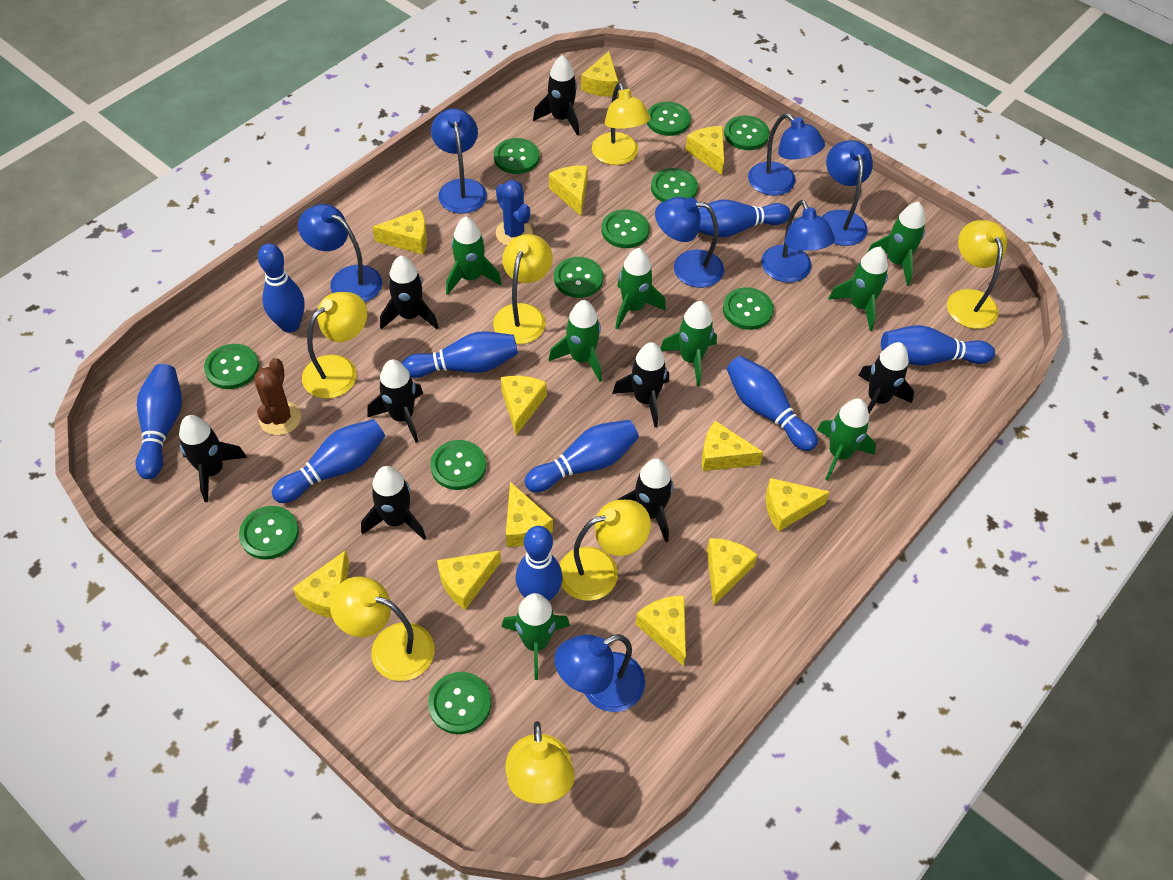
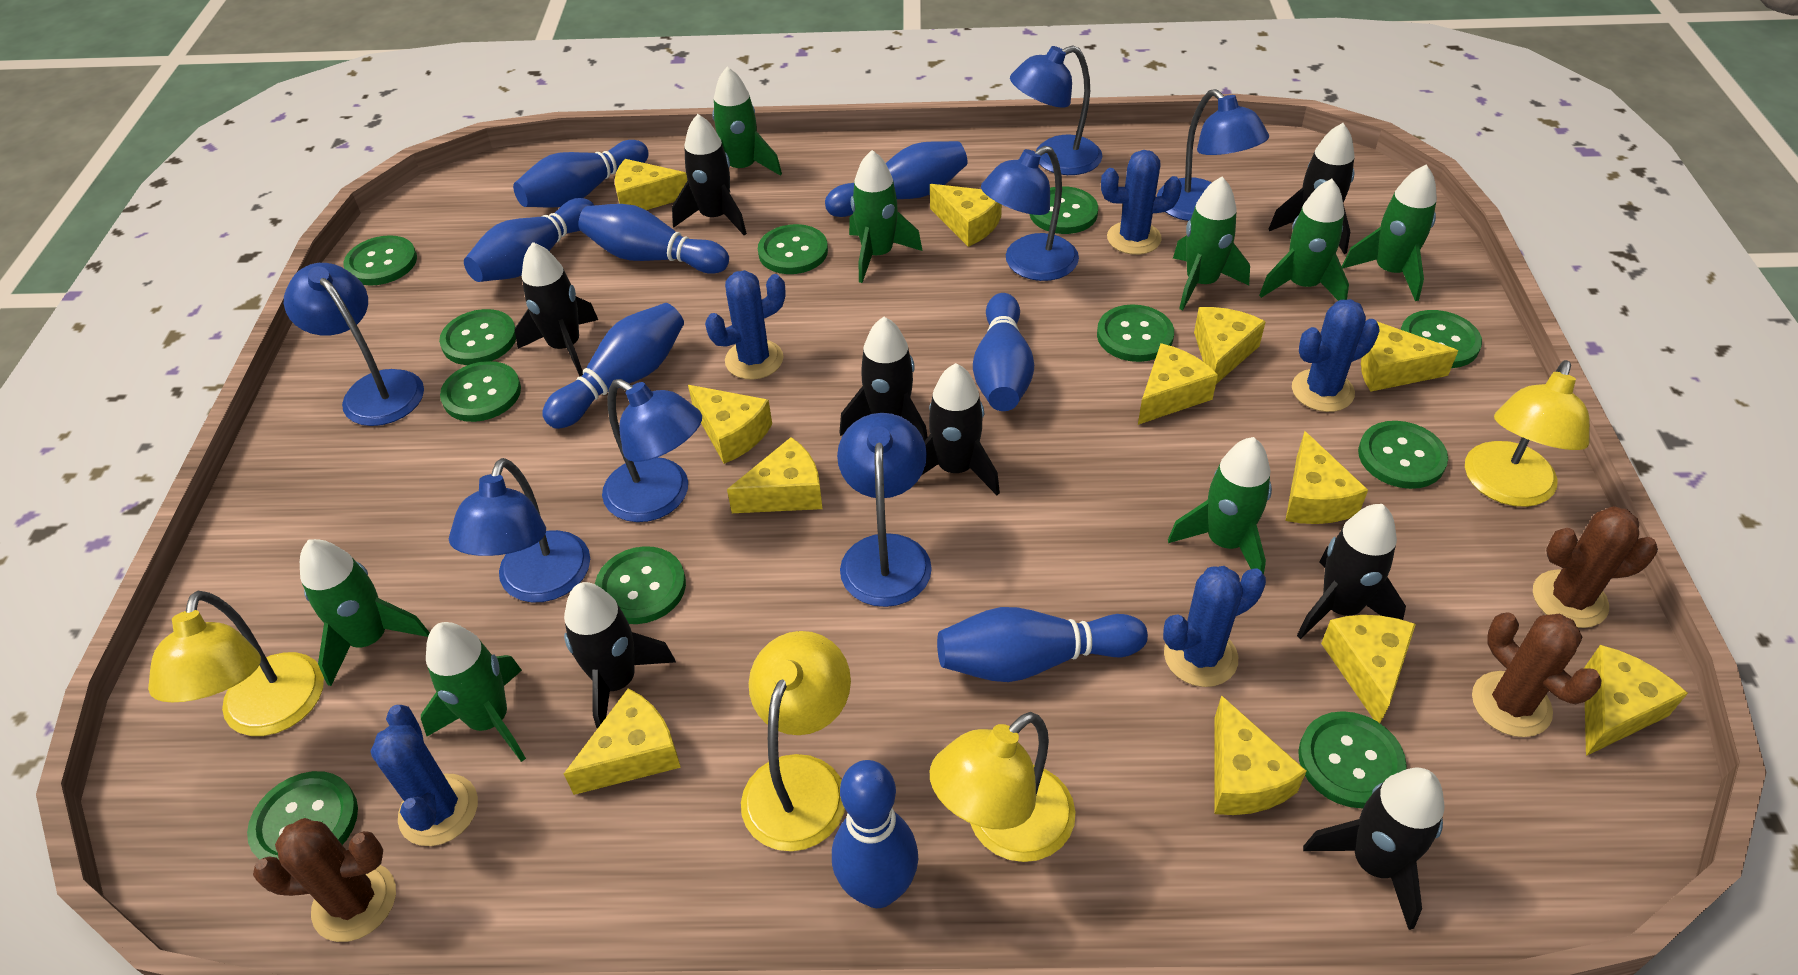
blue bowling pin: [136,364,182,479] [258,243,305,333] [272,419,385,503] [402,331,518,378] [516,526,563,601] [524,420,639,492] [698,200,791,237] [727,356,818,451] [881,325,995,365] = 9 -> [464,198,594,282] [513,140,649,207] [542,303,684,429] [579,204,729,274] [825,141,968,217] [832,760,918,908] [937,607,1148,682] [973,293,1034,411] = 8
blue cactus: [496,180,533,245] = 1 -> [370,705,478,846] [705,270,785,380] [1101,150,1182,255] [1163,566,1266,687] [1292,299,1379,412] = 5
brown cactus: [254,358,301,435] = 1 -> [253,818,396,942] [1472,613,1602,737] [1533,506,1658,628] = 3
yellow lamp: [302,292,367,399] [330,576,435,681] [493,234,553,344] [505,721,575,804] [560,500,651,601] [592,83,651,165] [947,220,1007,329] = 7 -> [148,591,324,736] [741,631,851,851] [930,712,1075,862] [1465,360,1590,507] = 4

